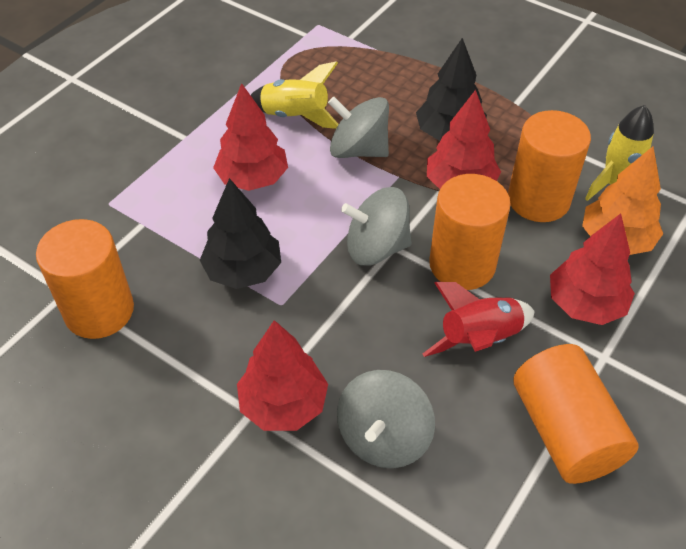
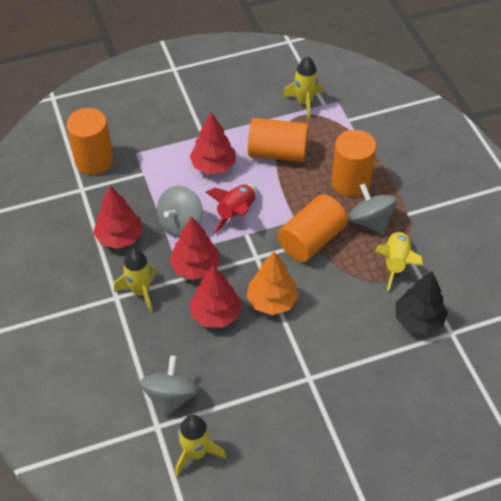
black tree: [200,178,281,289] [416,38,487,141] = 2 -> [395,271,448,335] = 1
yellow rocket: [251,61,339,129] [585,105,654,201] = 2 -> [114,249,158,312] [175,415,226,476] [282,56,322,119] [375,230,423,291] = 4

